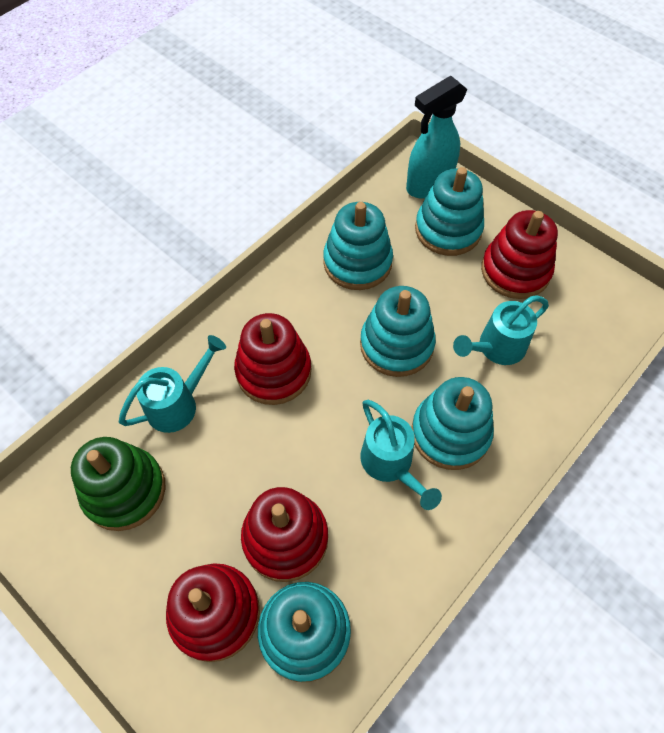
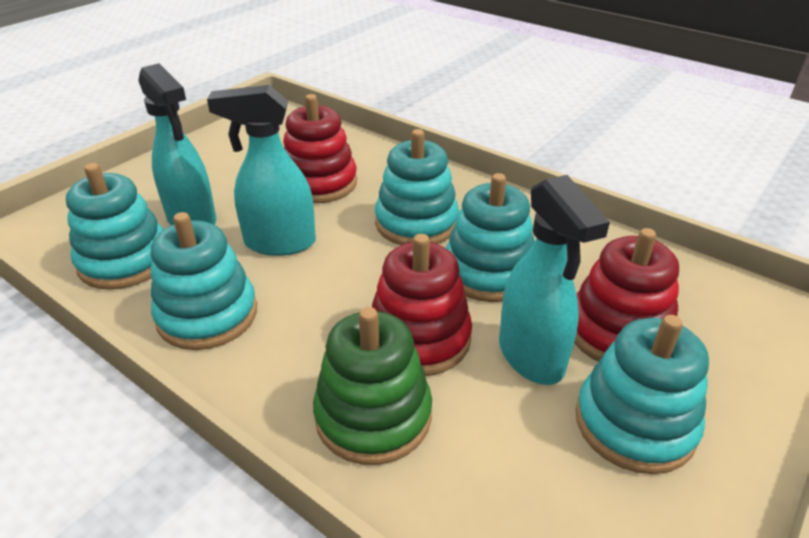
red stacking toy: [166,563,260,662] [234,313,311,405] [241,487,328,582] [481,210,558,299] = 4 -> [283,94,357,203] [372,234,472,376] [574,228,679,362] = 3
turquoise spray bottle: [406,76,468,199] = 1 -> [138,63,216,225] [207,85,316,256] [499,175,610,385] = 3
turquoise watering can: [119,335,226,433] [360,400,442,510] [453,295,549,365] = 3 -> none = 0

